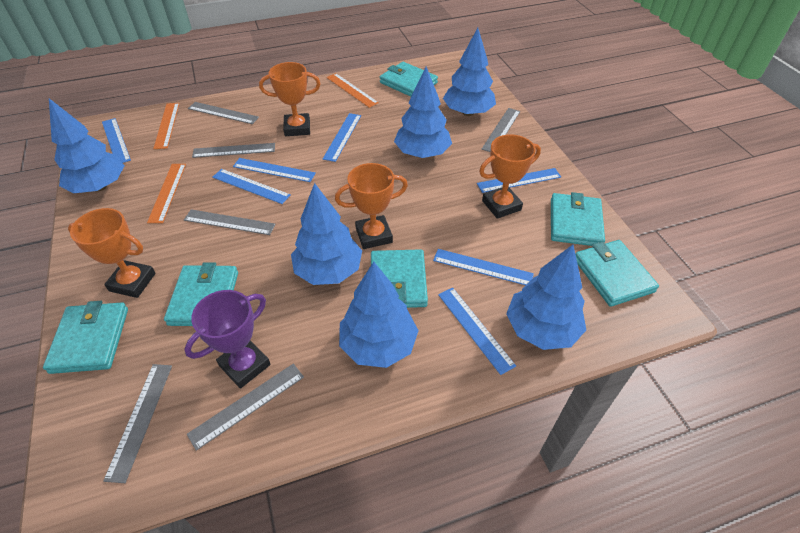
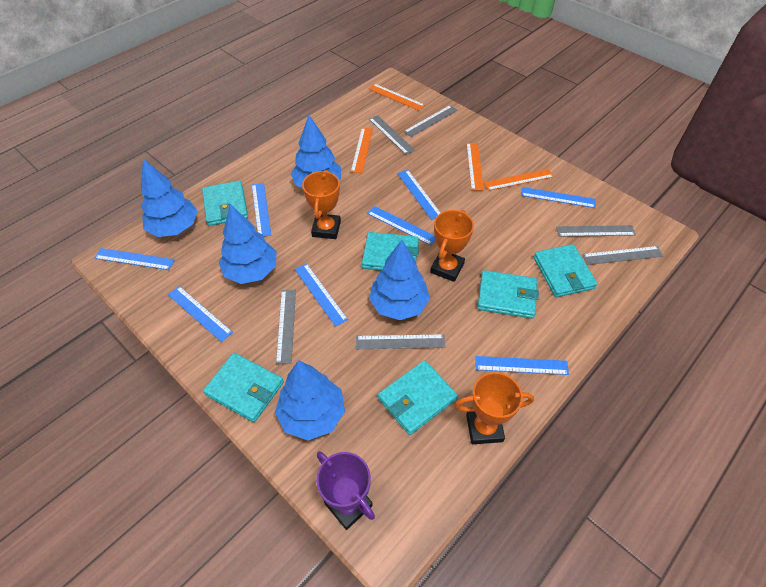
blue ruler: [102,118,131,163] [212,169,291,204] [233,158,316,182] [323,113,361,162] [433,249,534,285] [438,288,516,375] [477,168,561,193] = 7 -> [94,248,175,270] [168,286,233,342] [252,183,271,237] [295,263,348,327] [367,206,436,246] [397,170,440,220] [475,356,569,375] [521,187,596,208] = 8
blue tree: [49,98,125,193] [291,183,362,285] [339,262,419,368] [394,66,452,158] [443,28,496,116] [506,245,586,350] = 6 -> [141,159,198,237] [219,204,277,284] [275,360,345,440] [291,115,341,188] [369,240,430,320] = 5
orange ruler: [147,164,186,223] [153,103,179,149] [326,73,379,108] = 3 -> [351,128,373,173] [368,84,425,111] [466,143,484,191] [484,169,554,191] = 4
orange trophy: [68,208,156,298] [259,62,321,136] [335,163,408,249] [479,134,541,219] = 4 -> [302,170,341,239] [430,210,474,282] [455,372,534,444] = 3

